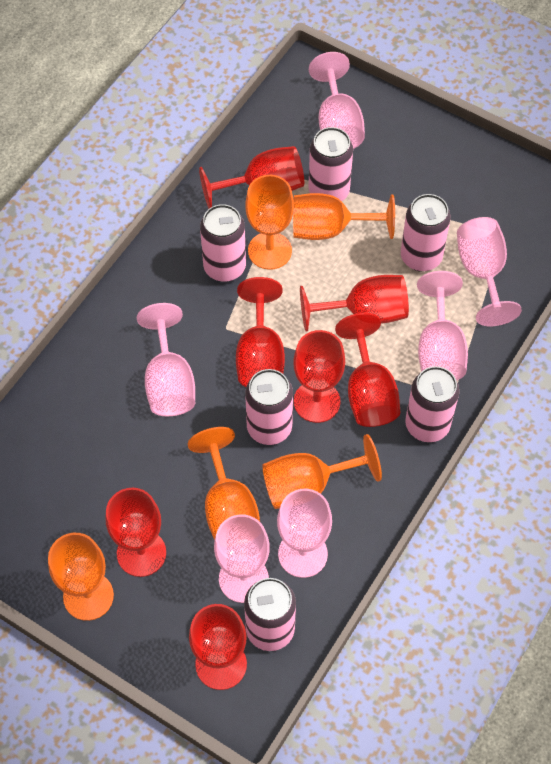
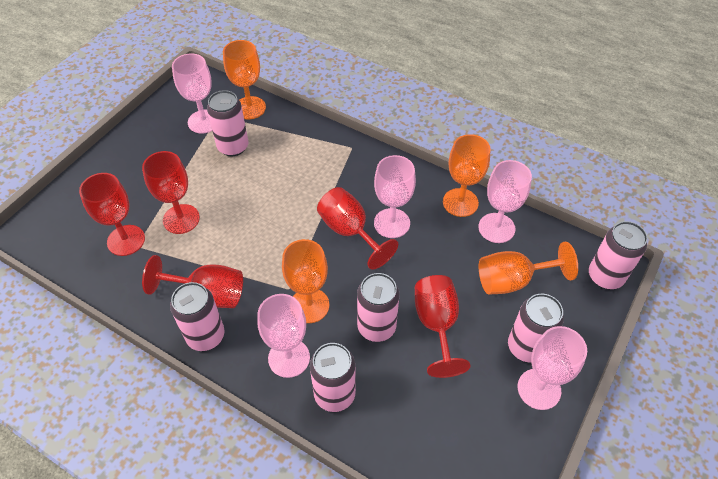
orange goblet: [48,533,114,621] [188,427,260,540] [245,175,294,270] [262,434,382,509] [293,193,395,240] = 5 -> [223,40,266,119] [282,239,329,323] [443,134,491,217] [479,242,578,295] = 4
pink goblet: [137,303,195,416] [214,514,270,603] [277,489,332,578] [309,52,365,149] [417,271,468,381] [457,217,522,326] = 6 -> [172,53,212,134] [257,294,310,378] [374,155,416,238] [478,160,532,243] [518,326,587,410] = 5
red goblet: [106,488,166,577] [189,604,247,690] [199,146,304,209] [236,277,285,387] [293,330,345,423] [300,275,409,332] [335,313,400,427] = 7 -> [79,173,145,256] [142,151,200,234] [142,255,243,308] [317,187,398,270] [415,275,471,378] = 5

